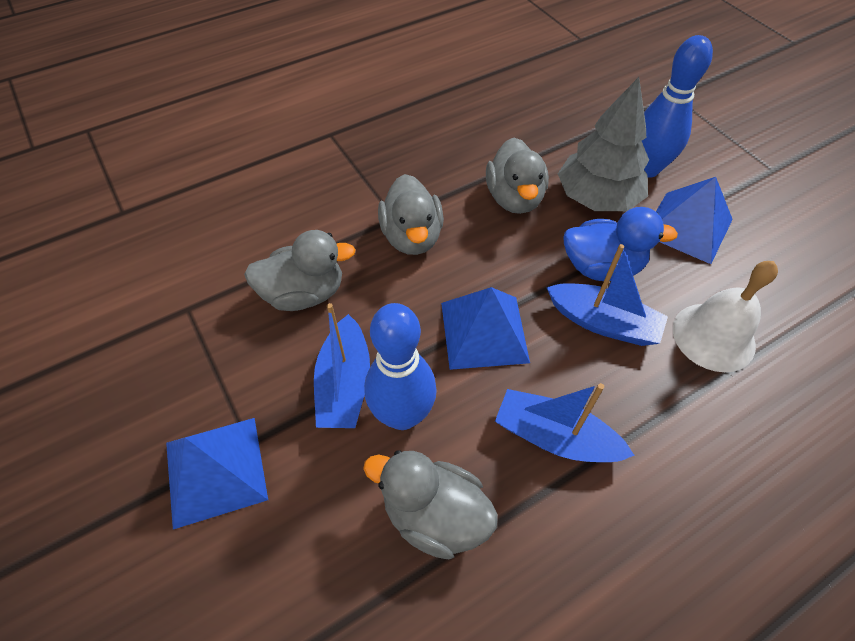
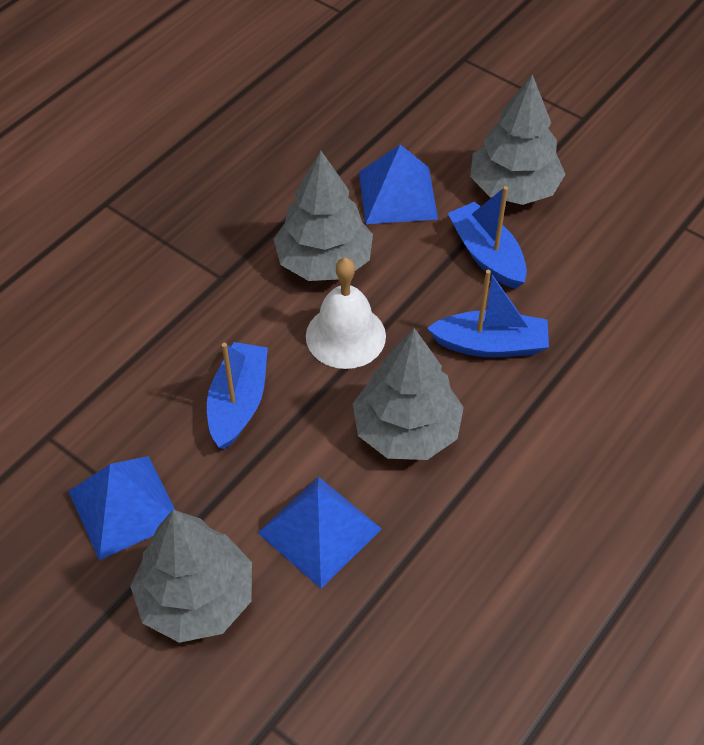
blue bowling pin: [364,303,437,430] [642,35,713,178] = 2 -> none = 0
blue duck: [563,207,678,281] = 1 -> none = 0
grey duck: [244,230,356,311] [363,450,498,559] [378,174,444,255] [486,138,549,214] = 4 -> none = 0
grey tree: [558,77,649,211] = 1 -> [130,510,252,643] [273,151,373,281] [353,328,464,460] [470,74,565,205] = 4

